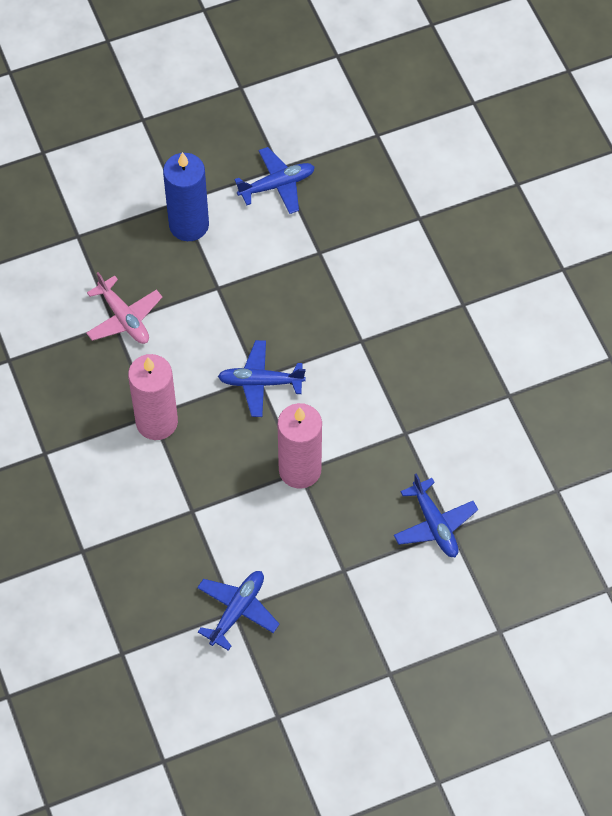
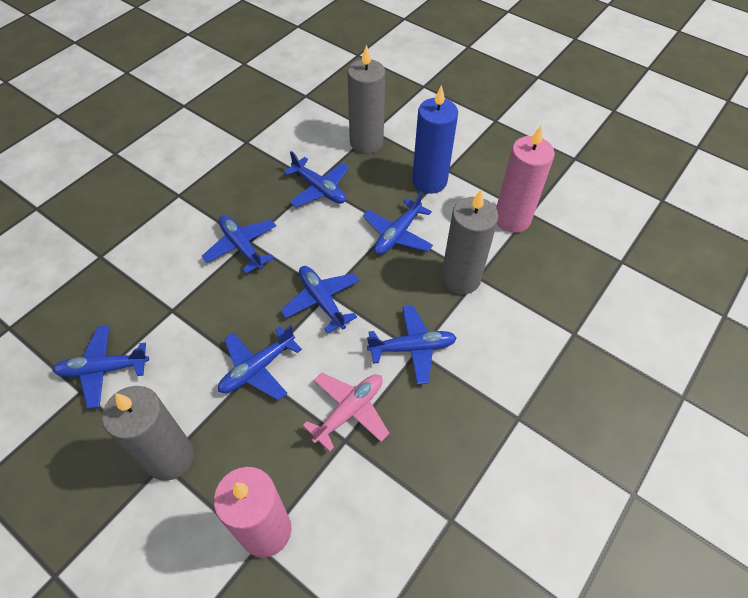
blue plane: [197,571,280,651] [218,340,306,417] [234,147,315,214] [394,473,478,558] = 4 -> [53,325,149,409] [202,215,276,274] [218,325,302,400] [281,266,360,333] [284,151,349,207] [363,191,433,255] [367,305,457,385] = 7
grey candle: none = 0 -> [102,386,194,481] [347,45,385,154] [441,190,498,294] = 3

